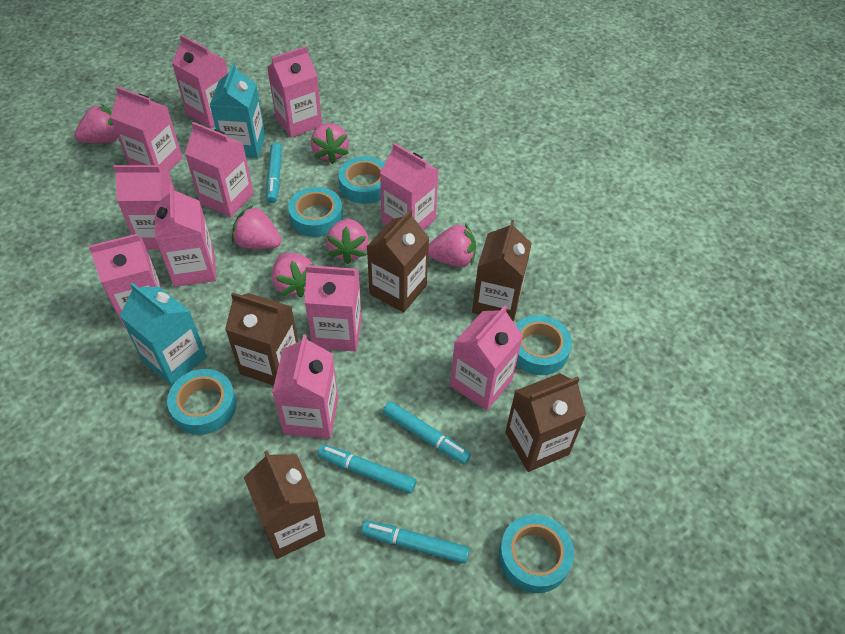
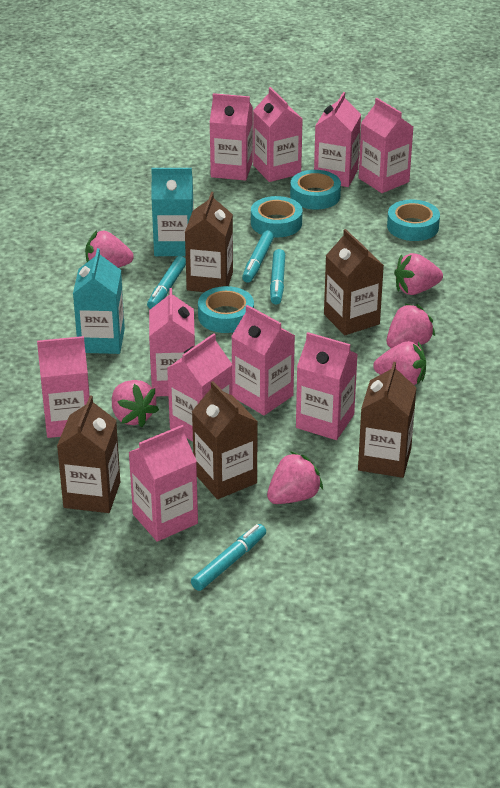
pink carton: [88,234,162,329] [110,87,183,171] [113,165,175,250] [155,185,216,287] [172,35,228,128] [185,122,254,217] [267,46,322,138] [272,334,338,439] [305,265,362,352] [380,143,439,230] [450,306,523,410] = 11 -> [37,336,90,438] [129,425,198,542] [149,288,195,396] [167,333,232,441] [210,93,253,181] [231,305,295,415] [253,87,303,182] [296,332,358,440] [314,92,361,187] [359,98,413,193] = 10
turquoise tape: [167,369,237,435] [288,187,343,237] [338,156,385,204] [499,514,574,593] [516,315,572,375] = 5 -> [198,286,254,333] [251,196,303,238] [290,170,341,210] [387,200,440,241] = 4

